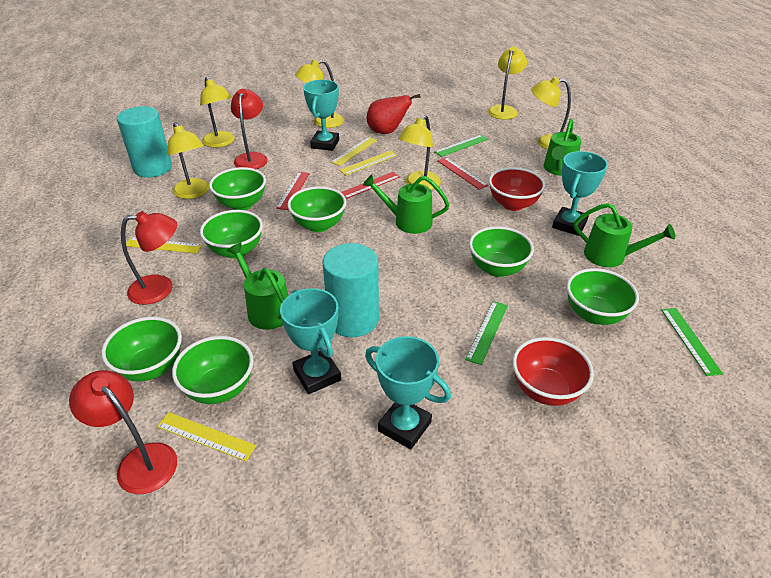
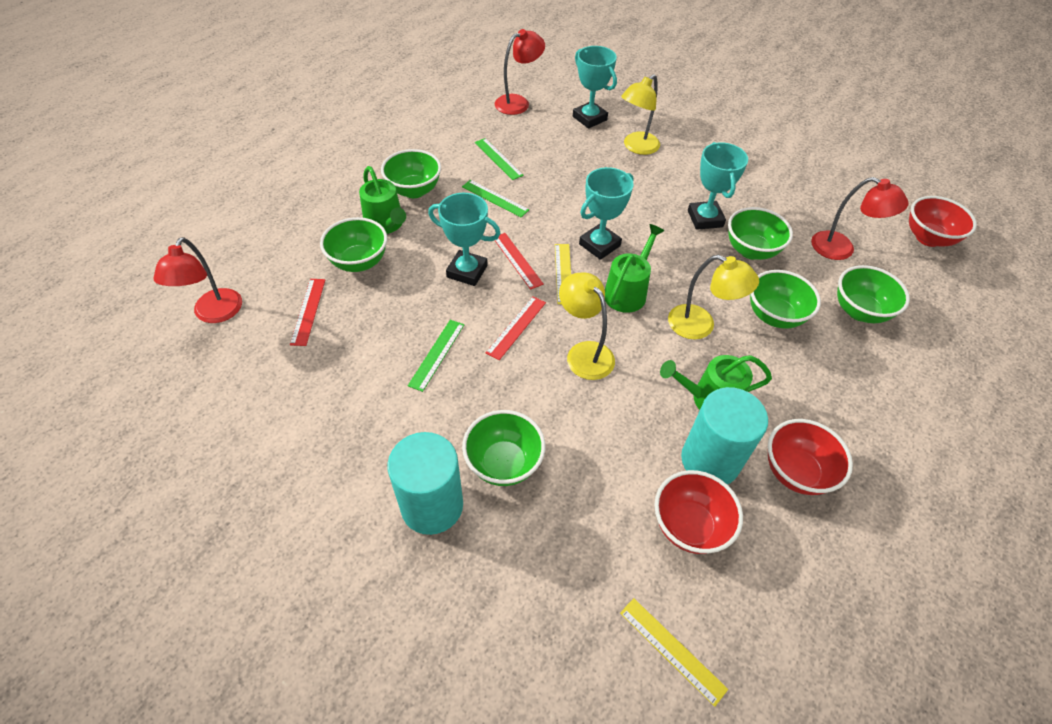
green bowl: [101,317,182,381] [172,336,254,404] [200,210,263,258] [209,167,266,210] [287,186,346,232] [469,226,534,277] [567,268,639,325] = 7 -> [320,217,387,272] [381,149,441,198] [462,410,545,486] [728,207,793,260] [750,270,821,329] [837,265,910,323] = 6
green watering can: [227,243,288,330] [363,175,450,234] [543,119,581,176] [574,203,675,267] = 4 -> [359,166,406,234] [605,224,664,313] [660,355,772,410] = 3
red bowl: [489,167,545,211] [512,337,594,406] = 2 -> [655,470,743,554] [768,419,853,495] [909,196,977,247] = 3
red pear: [367,94,420,134] = 1 -> none = 0
yellow lamp: [167,122,209,199] [200,77,235,148] [295,60,344,128] [398,115,441,190] [488,46,527,119] [531,77,571,149] = 6 -> [559,272,615,380] [621,74,660,155] [668,255,759,339] = 3
yellow ruler: [126,237,202,254] [157,412,256,461] [331,137,377,166] [339,150,397,175] = 4 -> [555,244,571,304] [620,598,728,707] = 2

